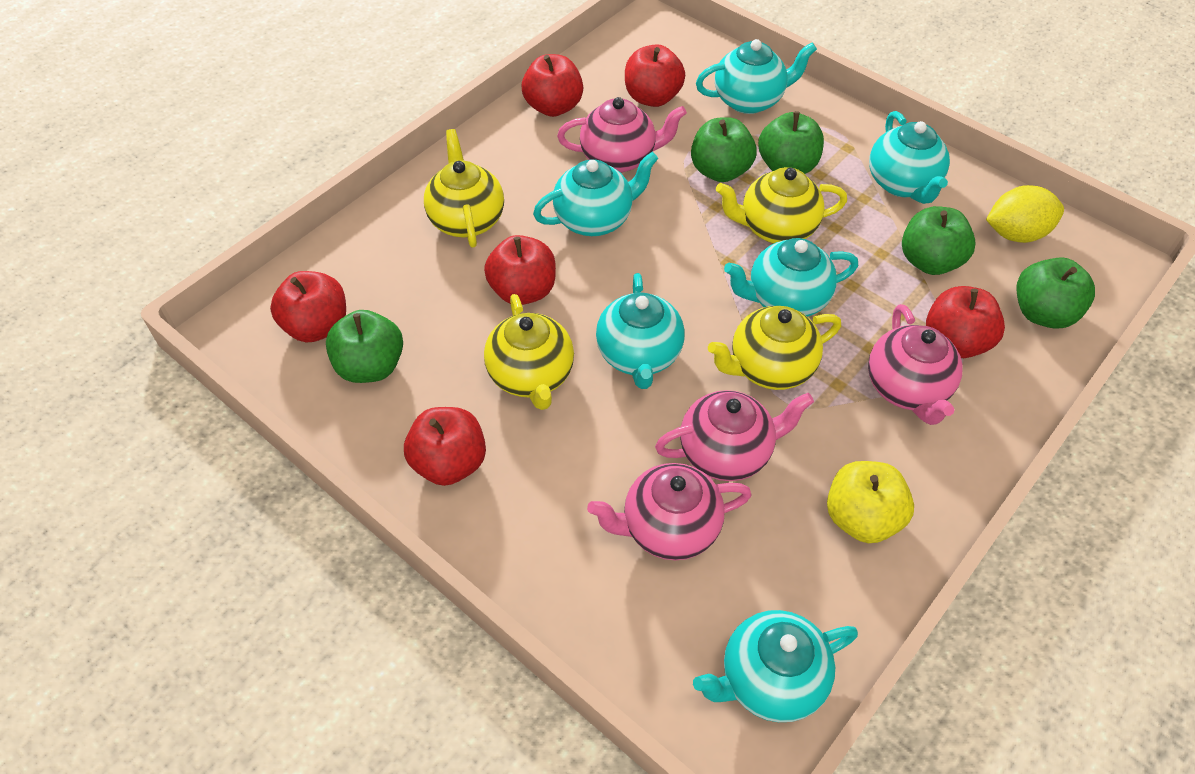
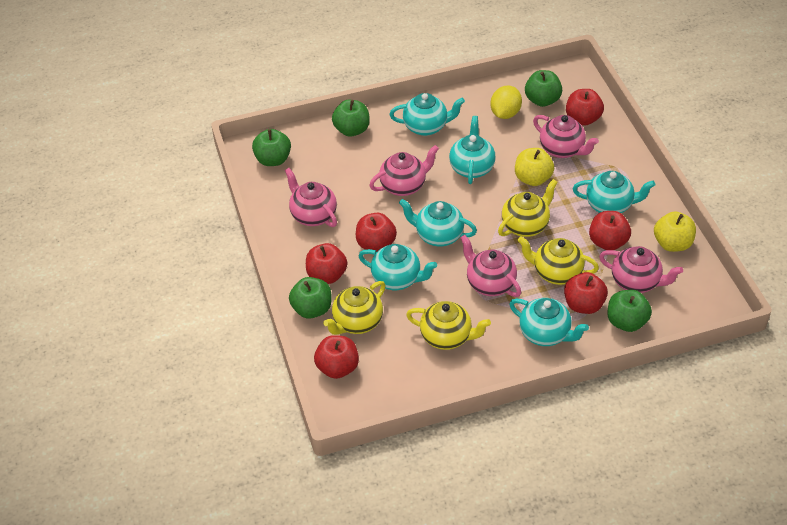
pink teapot: [557,97,687,173] [587,463,752,560] [655,390,814,481] [868,304,963,425] = 4 -> [285,168,337,227] [369,145,439,196] [460,235,521,297] [533,115,599,158] [599,246,683,293] = 5
yellow apple: [827,461,914,543] = 1 -> [515,148,554,186] [654,211,696,252] = 2

